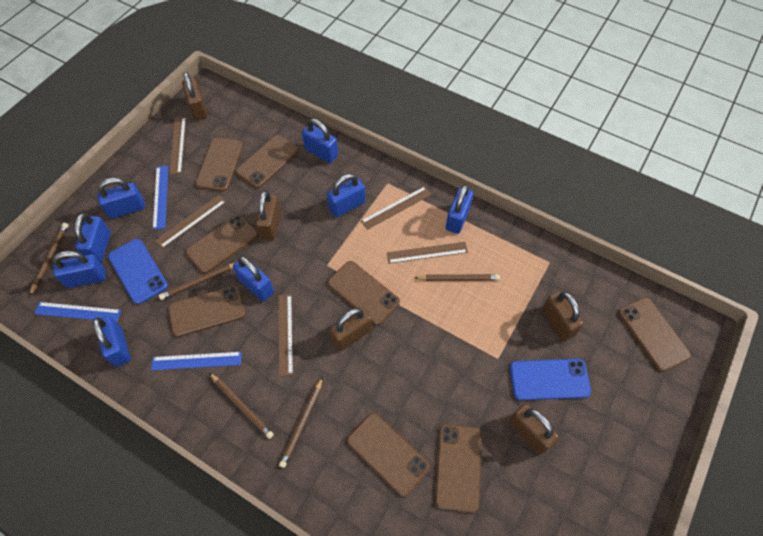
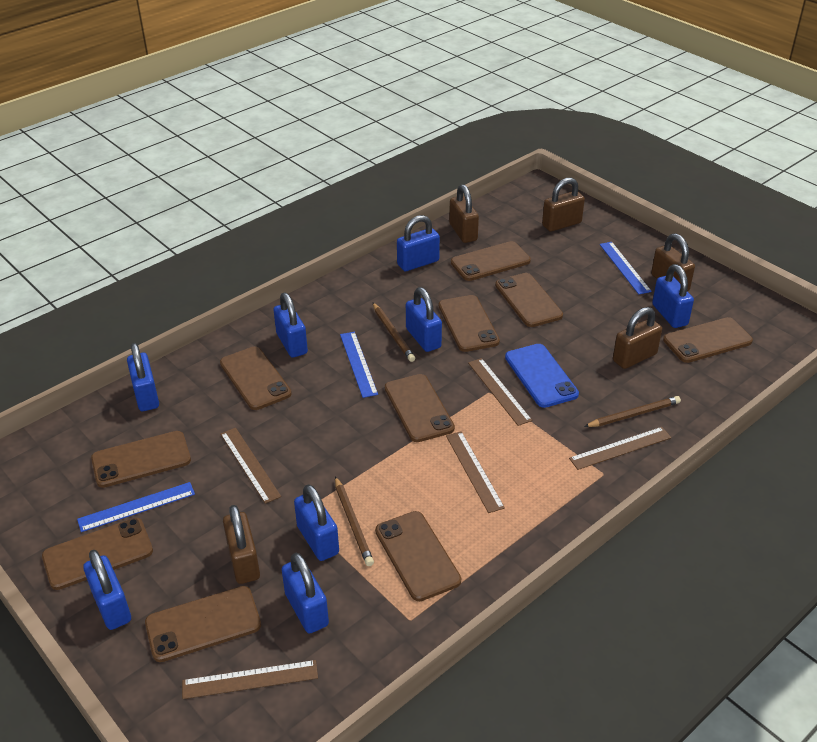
blue phone: [108,239,168,304] [510,359,591,400] = 2 -> [505,344,579,408] = 1
brown pencil: [30,223,68,296] [159,263,235,300] [209,373,274,439] [279,377,323,468] [415,274,500,281] = 5 -> [335,476,374,566] [373,303,415,362] [584,396,681,427] = 3
brown phone: [168,285,245,337] [186,215,258,274] [195,137,243,191] [236,135,299,188] [328,261,400,325] [347,413,430,497] [435,424,481,513] [618,297,691,372] = 8 -> [42,518,153,590] [91,431,191,488] [145,586,261,662] [220,346,292,410] [375,511,461,601] [385,374,455,442] [439,295,500,352] [451,241,531,281] [495,273,563,327] [663,317,753,363] = 10

